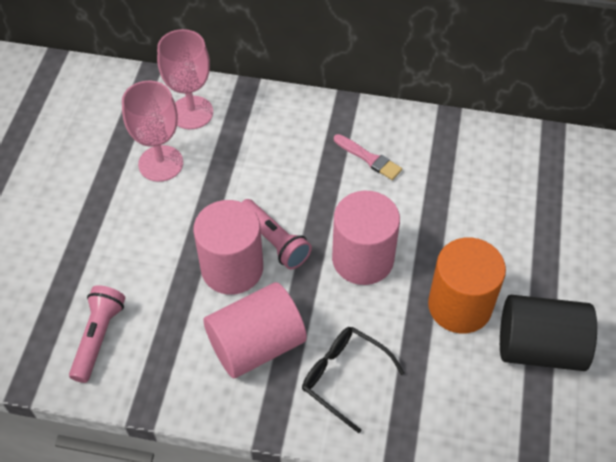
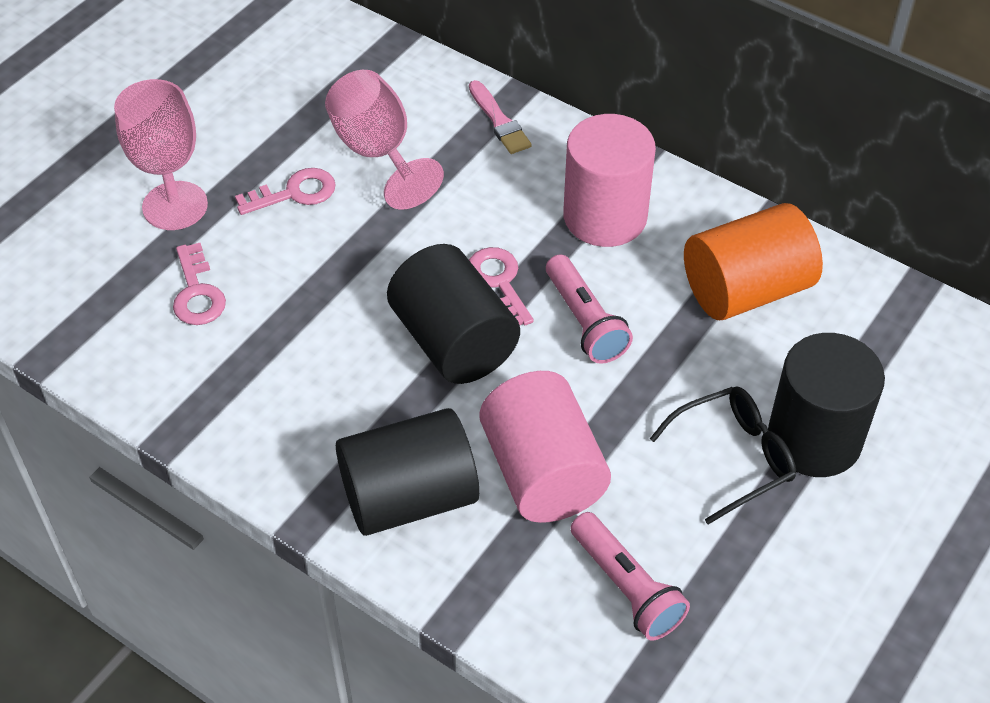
black cylinder: [500,295,597,371] = 1 -> [336,408,479,536] [387,244,520,384] [768,333,885,477] = 3
pink cylinder: [193,200,263,295] [204,282,307,378] [332,191,400,285] = 3 -> [480,371,611,523] [563,114,656,247] = 2
pink key: none = 0 -> [173,243,226,325] [235,168,336,215] [469,247,534,325] = 3

